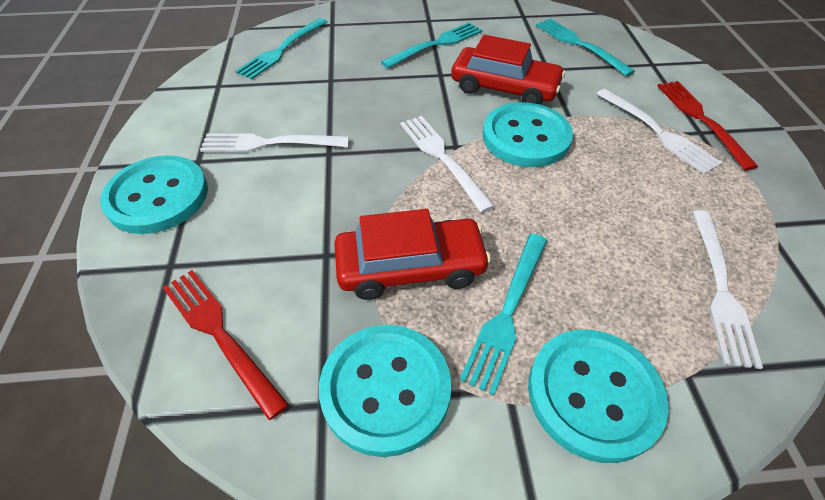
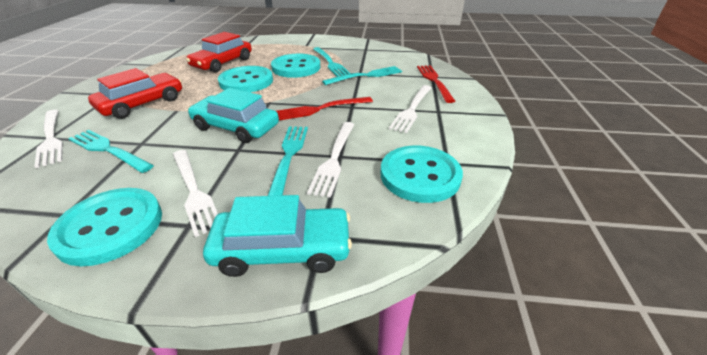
turquoise car: none = 0 -> [188,88,279,143] [203,195,352,277] = 2

